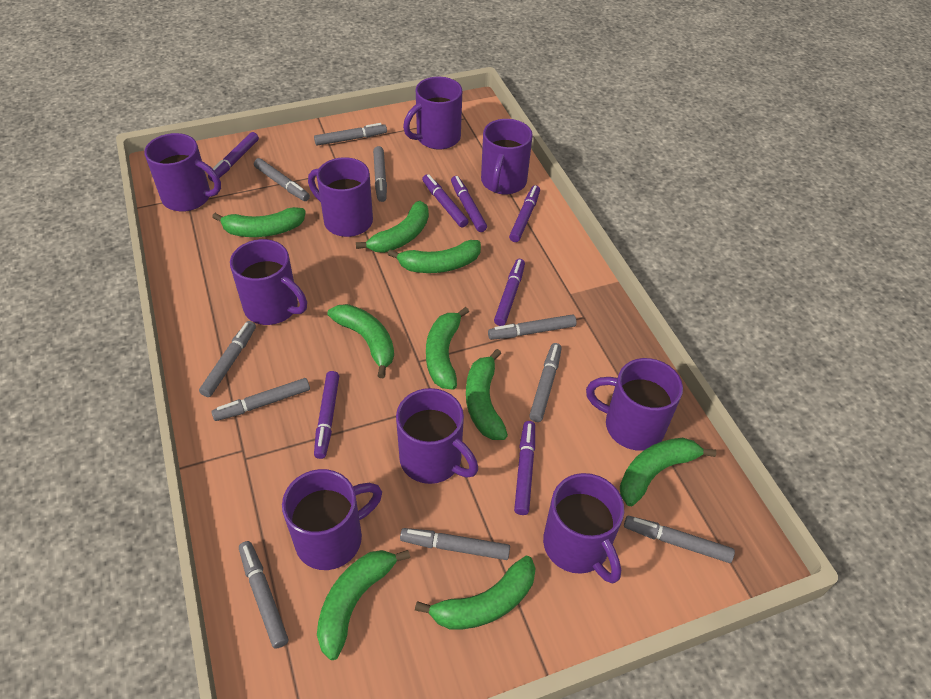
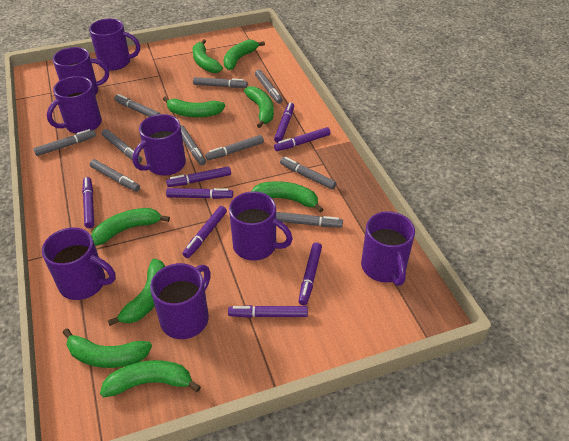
purple marker: [208,132,259,182] [314,371,339,459] [422,174,469,227] [451,176,487,232] [494,259,525,326] [509,185,540,242] [514,421,535,515] = 7 -> [82,177,94,228] [166,166,231,187] [166,188,233,199] [182,206,227,258] [228,305,308,318] [274,102,294,143] [274,127,330,151] [298,242,322,305] = 8
purple mug: [144,133,221,212] [230,239,307,325] [282,469,382,570] [308,157,373,237] [396,388,478,484] [403,77,462,150] [481,119,533,195] [543,473,624,584] [586,358,683,451] = 9 -> [42,227,116,300] [47,76,102,134] [53,47,109,95] [89,18,140,70] [133,114,186,176] [150,263,211,339] [229,191,293,261] [361,211,415,286] = 8

